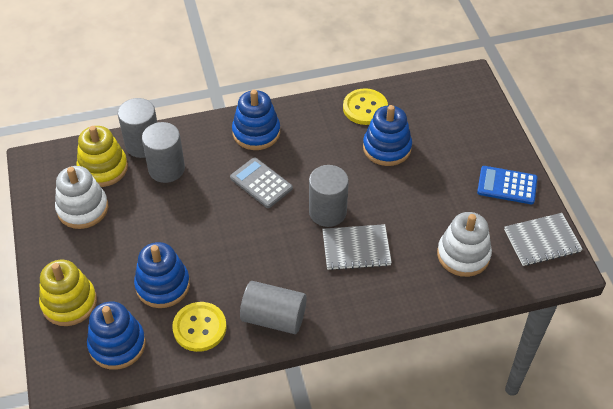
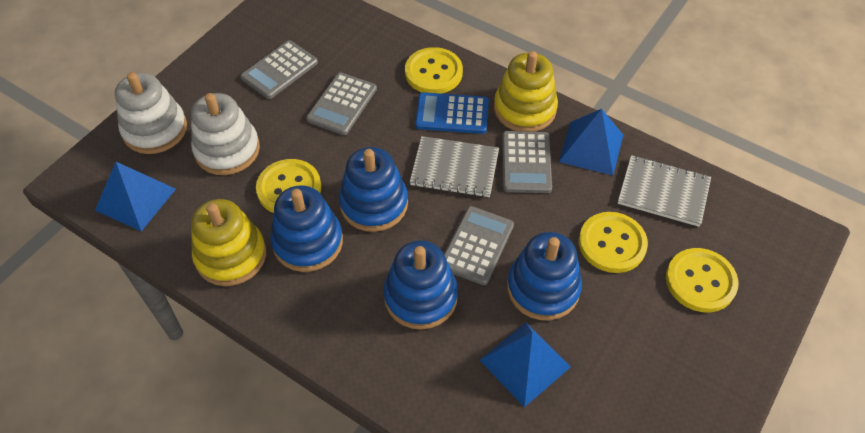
blue pyramid: none = 0 -> [95,162,176,231] [480,322,571,407] [559,109,623,175] = 3
grey calculator: [230,157,293,208] = 1 -> [240,40,318,99] [306,72,377,135] [444,206,514,285] [502,131,552,193] = 4
grey cylinder: [118,98,157,158] [142,122,185,183] [240,281,307,334] [309,165,349,227] = 4 -> none = 0
yellow button: [172,302,226,352] [343,88,388,125] = 2 -> [256,159,321,213] [405,47,463,94] [579,212,648,273] [666,248,739,312] = 4

